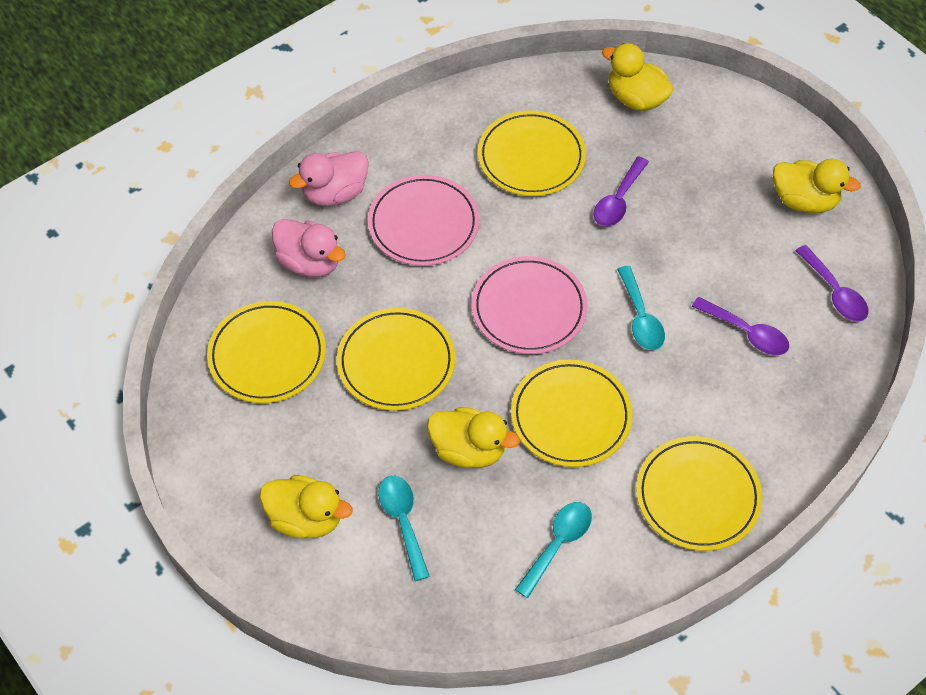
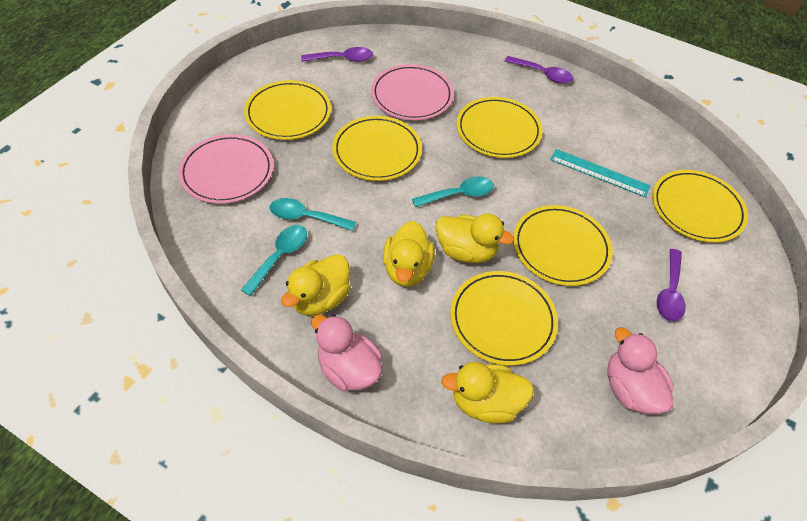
turquoise ruler: none = 0 -> [550,149,650,197] = 1
yellow plate: [207,301,326,403] [337,308,455,411] [478,110,586,196] [511,359,632,467] [636,436,763,551] = 5 -> [244,80,331,140] [332,116,422,181] [450,271,558,366] [456,97,543,158] [513,205,613,286] [652,170,748,243] = 6

